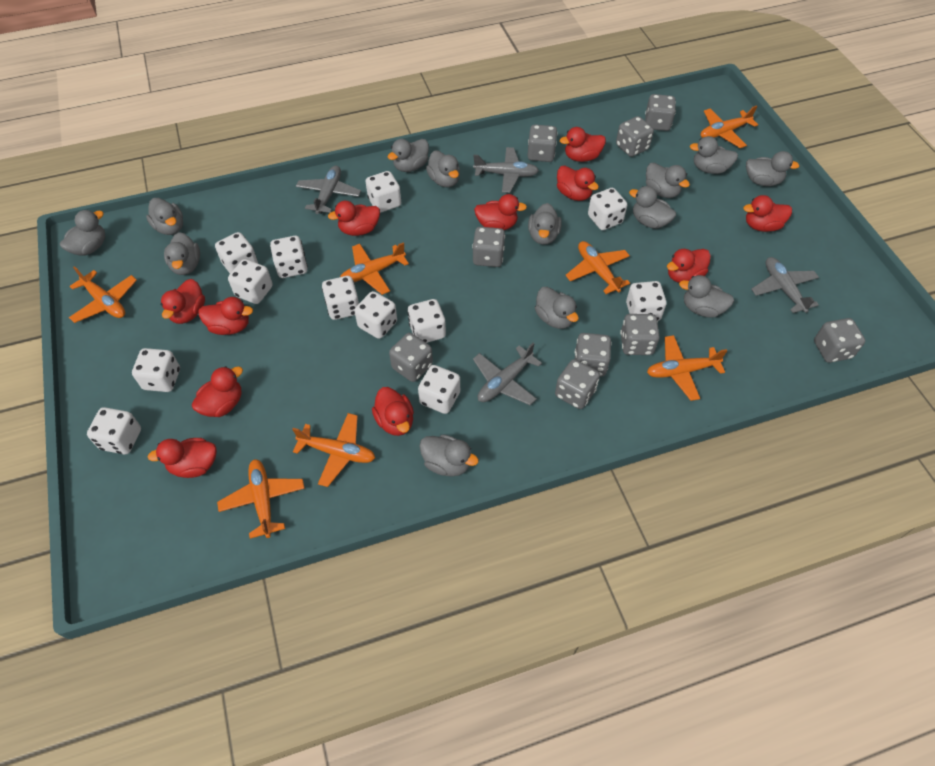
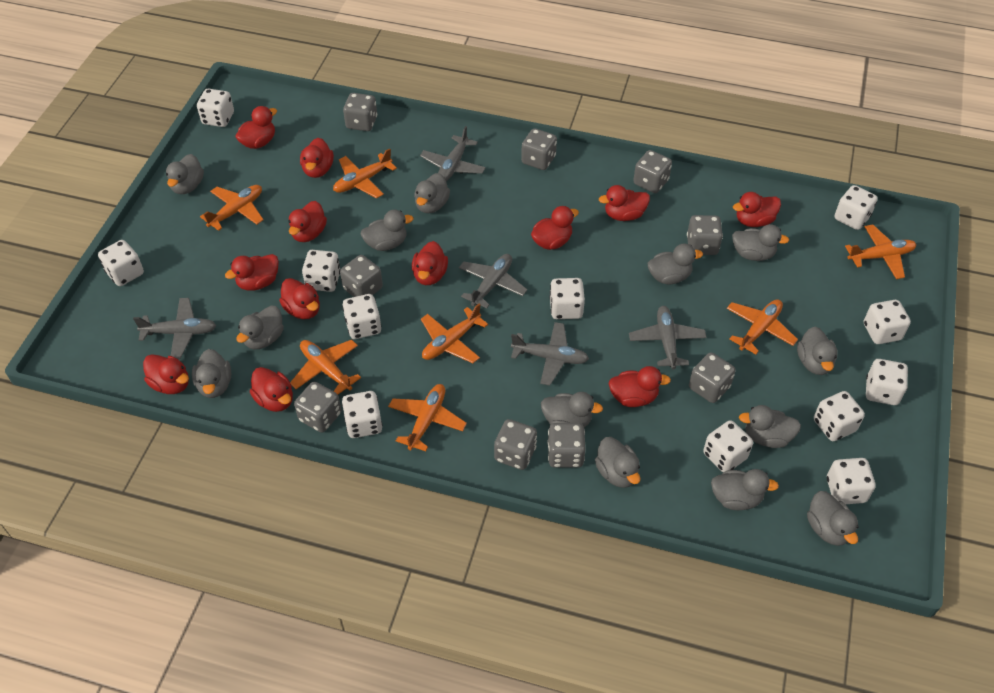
grey plane: [296,166,361,214] [473,147,539,193] [473,343,542,405] [751,257,819,313] = 4 -> [133,298,216,359] [420,126,486,182] [459,254,527,308] [511,322,589,386] [629,306,707,370] = 5
red duck: [148,438,217,478] [161,279,205,324] [192,366,243,417] [199,297,253,335] [328,201,380,236] [372,387,414,436] [474,194,527,230] [557,166,599,201] [560,127,606,162] [667,249,711,283] [743,195,792,232] = 11 -> [143,354,189,394] [225,254,279,291] [235,106,277,149] [250,367,293,412] [279,278,320,319] [288,201,327,242] [300,138,334,178] [412,241,448,285] [531,206,579,250] [599,185,650,221] [608,366,671,407] [733,192,781,227] = 12

